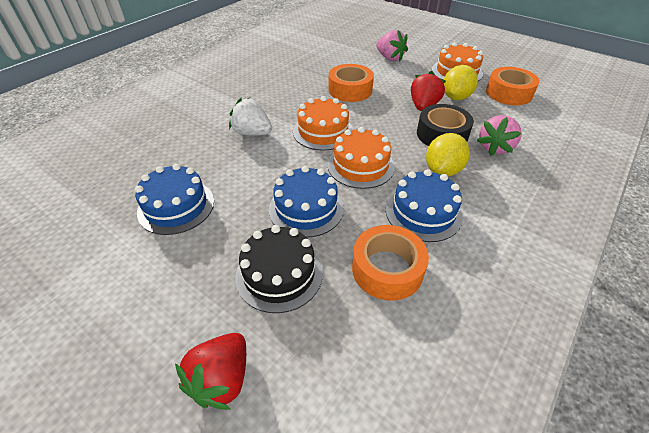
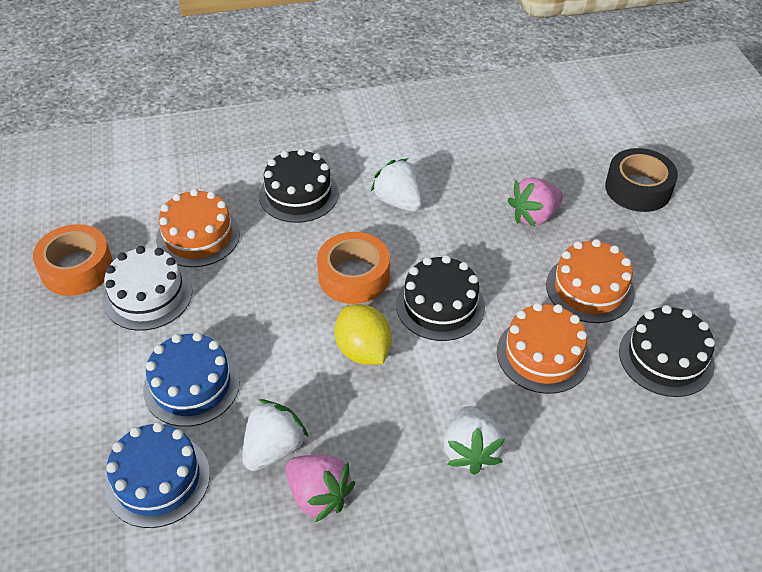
black cake: [235,225,323,313] = 1 -> [259,148,339,223] [396,255,485,341] [619,305,715,397] = 3
blue cake: [135,164,214,235] [269,166,344,238] [386,169,463,242] = 3 -> [105,422,210,528] [143,332,240,427] = 2
orange tape: [329,64,374,102] [352,225,429,301] [486,67,539,105] = 3 -> [33,224,113,296] [317,232,390,304] = 2
red strawberry: [175,333,246,410] [411,71,446,111] = 2 -> none = 0
white cake: none = 0 -> [103,246,192,331] = 1
white strawberry: [229,98,272,135] = 1 -> [242,399,308,471] [371,158,423,212] [443,406,505,475] = 3
yellow lemon: [426,133,470,177] [444,65,478,100] = 2 -> [335,304,392,365] = 1

